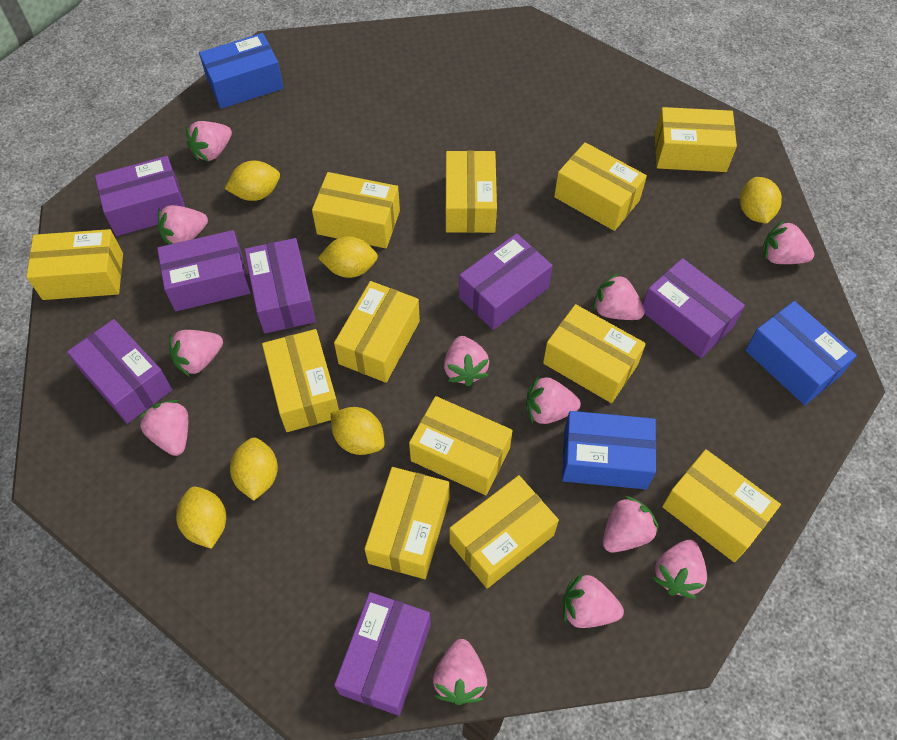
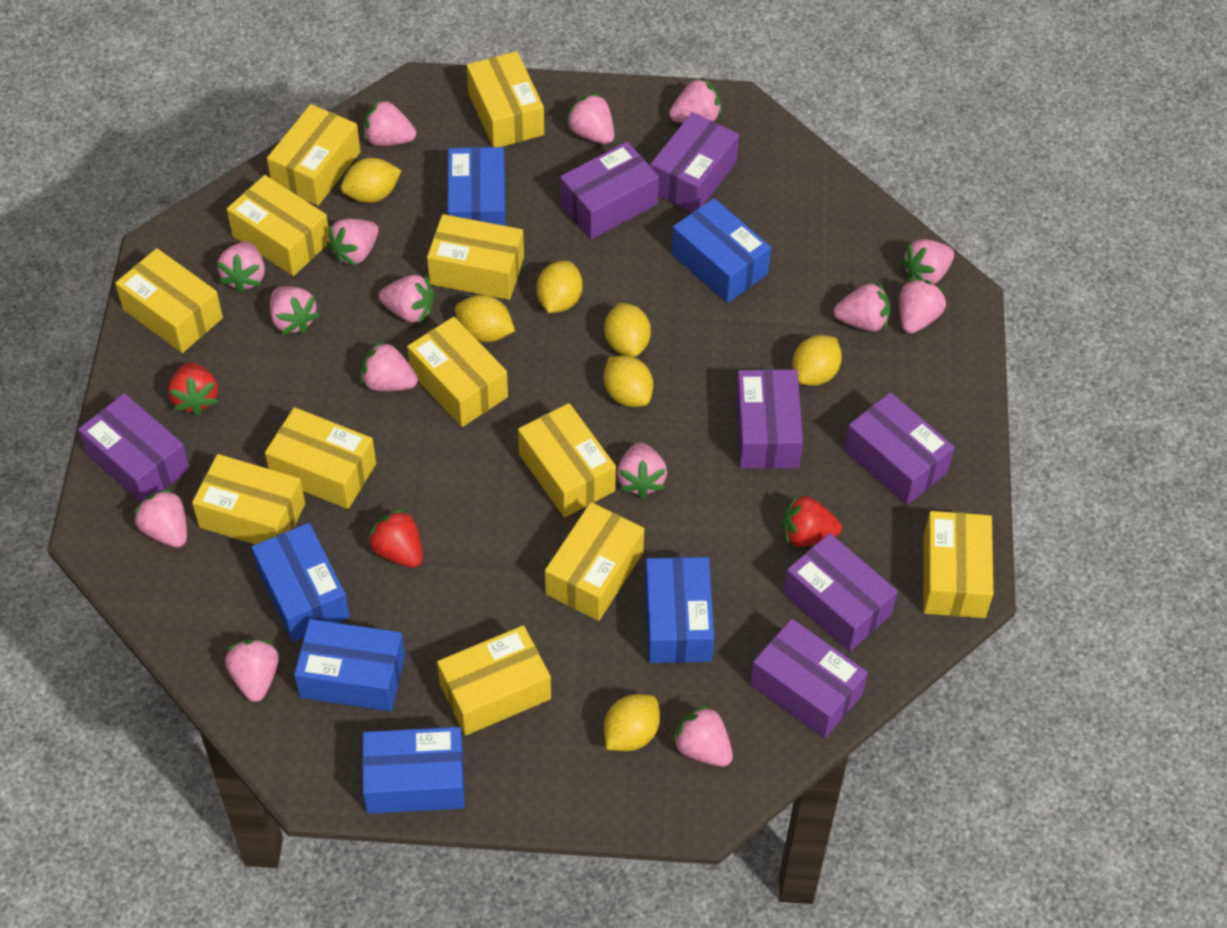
blue box: [199,33,283,109] [562,411,656,489] [745,301,857,405] = 3 -> [252,523,350,642] [294,619,405,711] [362,727,465,814] [448,147,506,226] [645,557,714,663] [671,198,771,303] = 6
pink strawberry: [138,400,188,456] [158,205,208,245] [169,330,223,377] [186,121,232,162] [433,639,487,705] [444,336,489,387] [526,376,581,424] [563,573,624,628] [593,273,645,320] [603,496,659,553] [653,540,707,599] [762,220,814,264] = 12 -> [133,489,187,548] [217,241,265,293] [225,639,279,702] [270,286,320,334] [326,219,378,266] [360,340,418,391] [363,98,416,146] [379,275,435,323] [565,93,614,144] [617,442,667,499] [669,77,722,123] [671,705,733,767] [833,282,890,331] [899,278,947,334] [901,239,954,284] = 15
red strawberry: none = 0 -> [168,362,218,415] [367,509,423,568] [782,494,842,547] = 3
yellow lemon: [176,486,226,549] [224,161,280,201] [230,437,278,501] [318,236,378,278] [331,407,385,455] [740,177,782,224] = 6 -> [341,158,402,203] [455,295,515,342] [536,261,583,313] [604,303,651,357] [604,356,653,407] [604,694,660,751] [792,335,842,386] = 7

